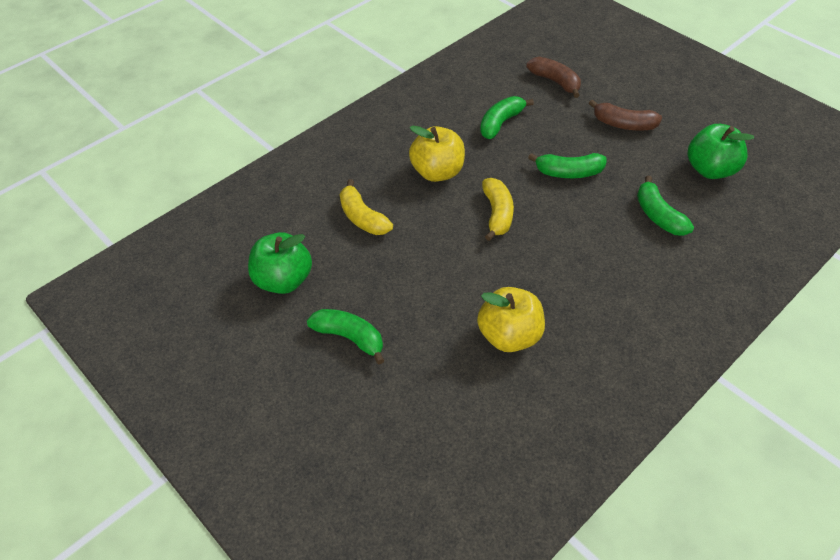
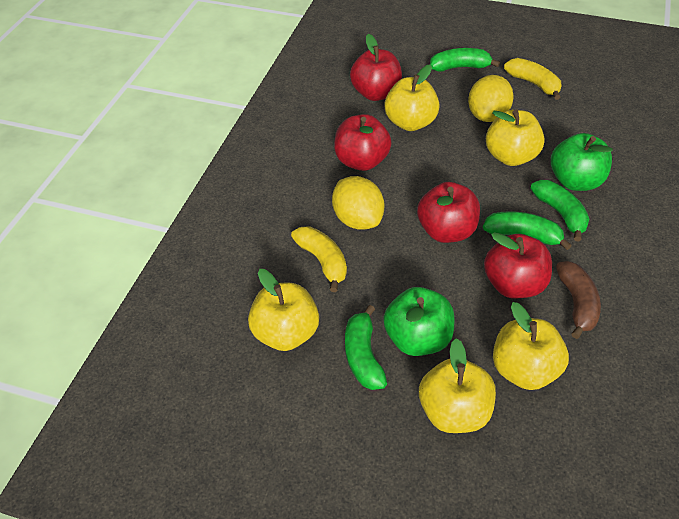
brown banana: [526,57,581,98] [589,100,662,131] = 2 -> [556,261,601,339] = 1
red apple: none = 0 -> [334,114,392,171] [350,34,402,101] [417,182,480,243] [484,232,552,298] = 4
yellow apple: [409,126,465,182] [477,287,545,352] = 2 -> [248,269,319,351] [384,64,440,131] [419,338,496,433] [486,110,545,166] [493,302,569,390] = 5
yellow lemon: none = 0 -> [332,176,385,230] [468,75,514,122] = 2

